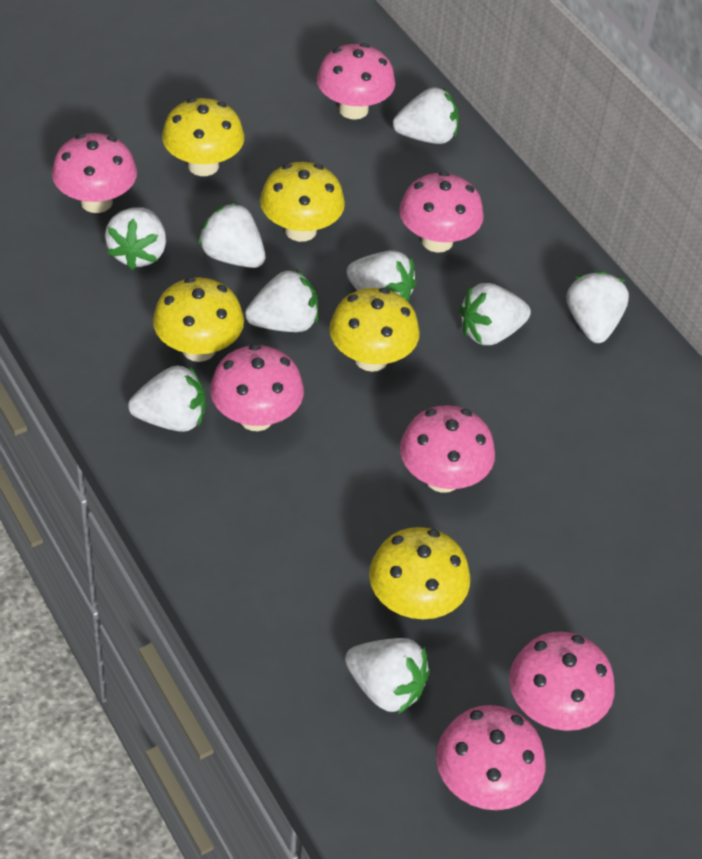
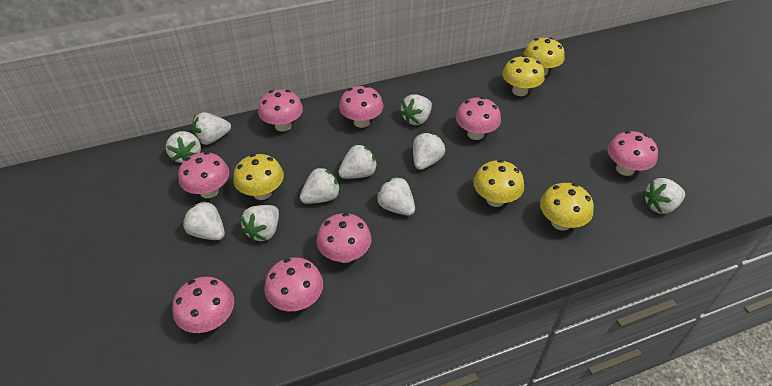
pink mushroom: [52,133,137,213] [210,344,304,431] [317,43,395,120] [399,171,484,253] [400,405,495,493] [436,705,545,810] [509,632,615,731] = 7 -> [172,277,234,333] [178,152,229,198] [258,89,303,132] [264,257,323,311] [317,213,372,263] [339,85,383,128] [456,97,501,140] [607,131,658,176] = 8
white strawberry: [105,207,166,270] [128,365,206,432] [198,202,266,268] [245,269,318,332] [345,638,430,714] [347,250,417,302] [393,87,459,144] [459,283,531,345] [567,271,629,343] = 9 -> [166,131,201,163] [182,201,225,240] [192,112,231,145] [240,205,279,242] [300,167,341,204] [338,144,378,179] [376,176,415,216] [400,94,432,125] [413,133,445,170] [643,178,685,214] = 10

